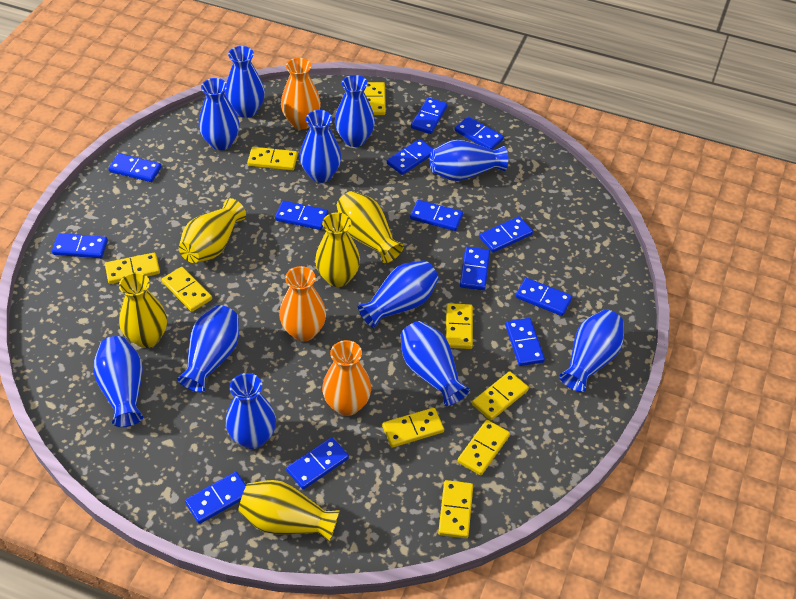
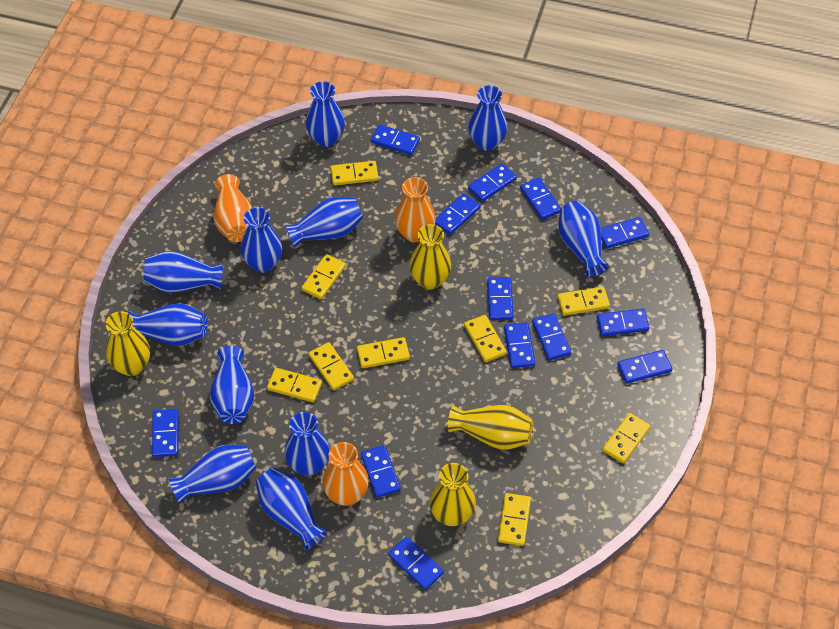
yellow vase: [119,272,167,348] [179,198,246,263] [238,480,340,542] [315,213,360,287] [336,191,404,263] = 5 -> [105,311,150,376] [409,224,451,290] [429,463,476,526] [448,405,533,450] = 4

